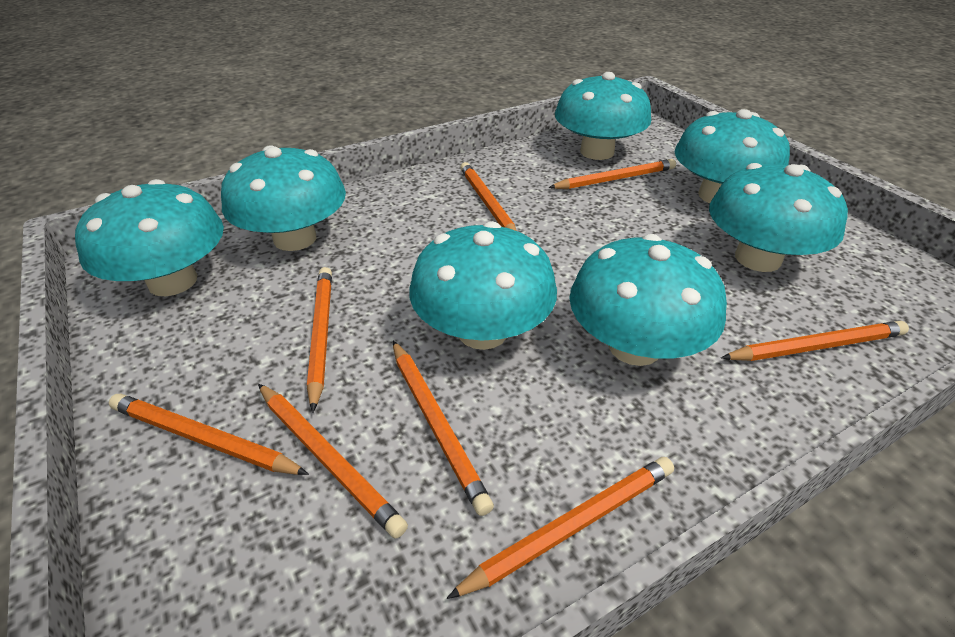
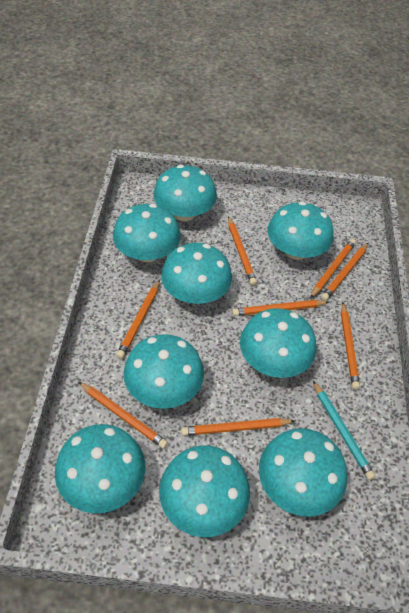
turquoise mushroom: [75,179,224,296] [221,145,346,251] [409,221,557,350] [555,72,651,160] [569,234,727,366] [675,109,790,203] [709,163,848,272] = 7 -> [55,424,145,513] [113,204,181,262] [123,334,204,409] [153,165,217,221] [159,445,250,537] [161,243,232,304] [240,308,317,378] [259,428,347,517] [267,202,334,260] = 9
turquoise pencil: none = 0 -> [313,381,375,480] = 1

